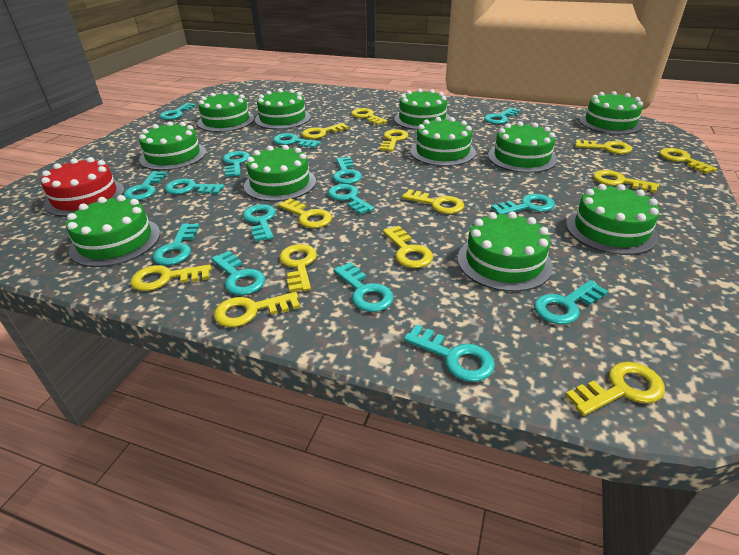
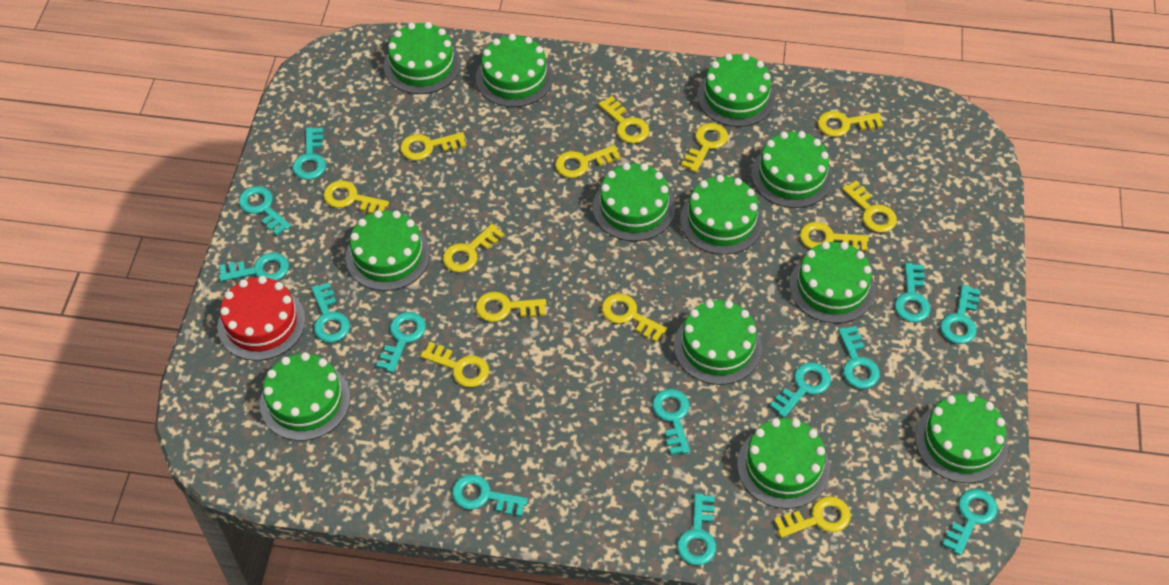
green cake: [66,195,160,267] [139,121,206,170] [197,91,254,132] [244,145,316,202] [255,89,311,129] [394,89,451,130] [411,117,476,166] [458,212,553,292] [488,121,557,173] [566,184,659,255] [579,91,643,135] = 11 -> [260,352,350,441] [346,210,430,291] [384,22,461,94] [476,34,553,107] [593,163,675,241] [674,300,762,385] [680,175,763,255] [697,53,776,127] [737,418,830,509] [751,131,833,208] [789,241,875,324] [915,393,1008,483] = 12
turquoise key: [124,171,167,200] [153,223,200,266] [159,103,196,120] [165,179,224,194] [211,251,265,295] [223,151,250,177] [242,204,276,242] [273,133,321,148] [328,184,375,215] [333,157,362,184] [333,262,394,312] [404,324,495,382] [484,108,521,124] [491,194,555,214] [534,280,608,325] = 15 -> [219,252,289,282] [239,186,291,236] [292,127,326,180] [311,282,350,343] [376,312,426,373] [452,474,528,517] [652,389,690,455] [677,493,716,565] [770,362,831,418] [838,326,880,389] [895,263,931,322] [940,285,981,344] [942,489,997,555] = 13

